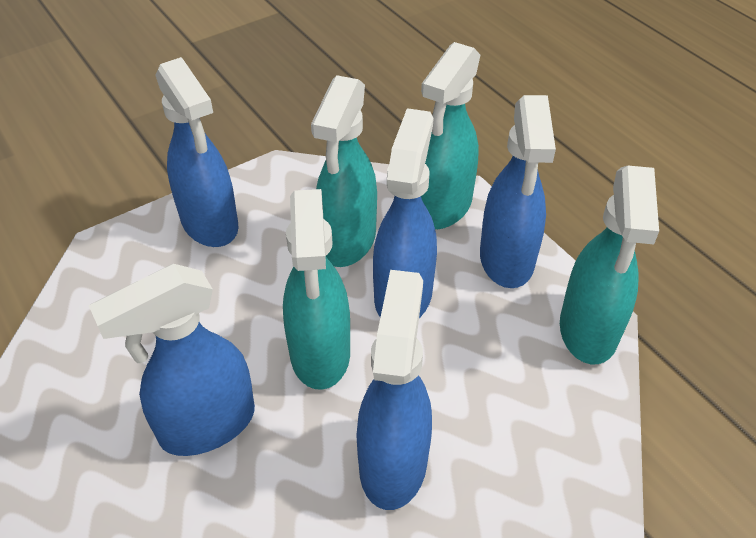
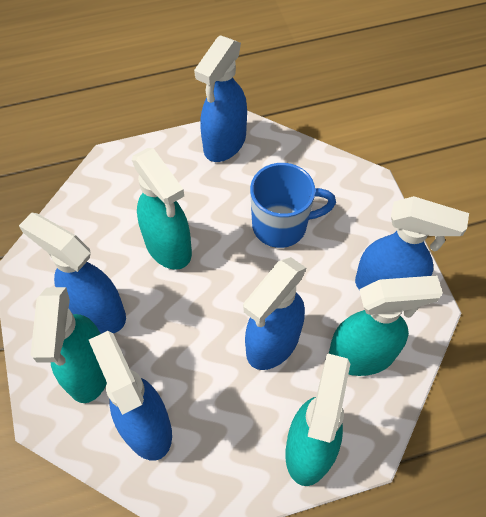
blue mug: none = 0 -> [250,163,336,248] = 1

